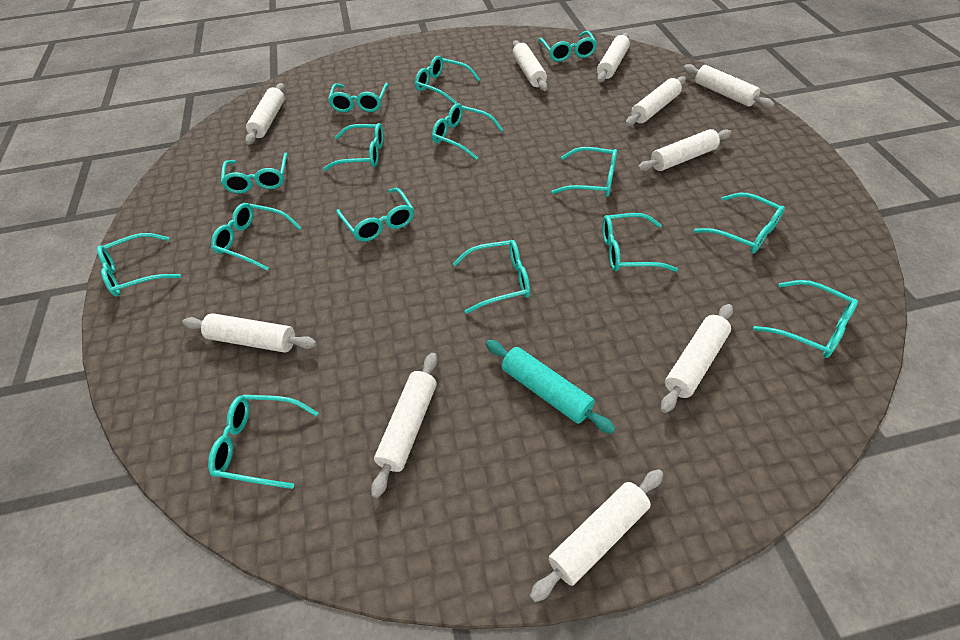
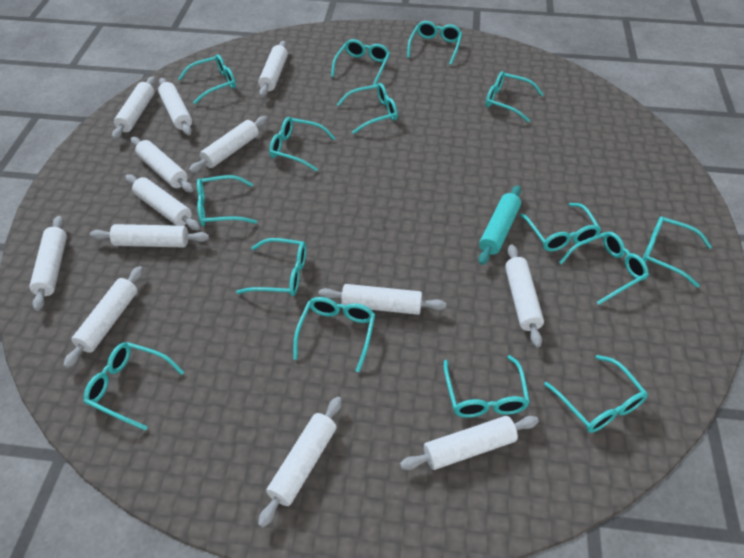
white rolling pin: [182,313,317,353] [245,83,285,145] [371,353,437,498] [513,40,548,91] [530,469,663,602] [597,33,630,82] [625,76,686,126] [637,129,731,171] [661,304,733,413] [683,64,774,108] = 10 -> [29,216,67,311] [63,266,143,368] [90,224,209,247] [112,77,155,139] [125,174,200,230] [131,137,193,192] [158,78,192,136] [189,116,267,173] [258,41,288,97] [258,397,342,528] [318,284,446,315] [400,416,539,470] [505,244,544,347] = 13

